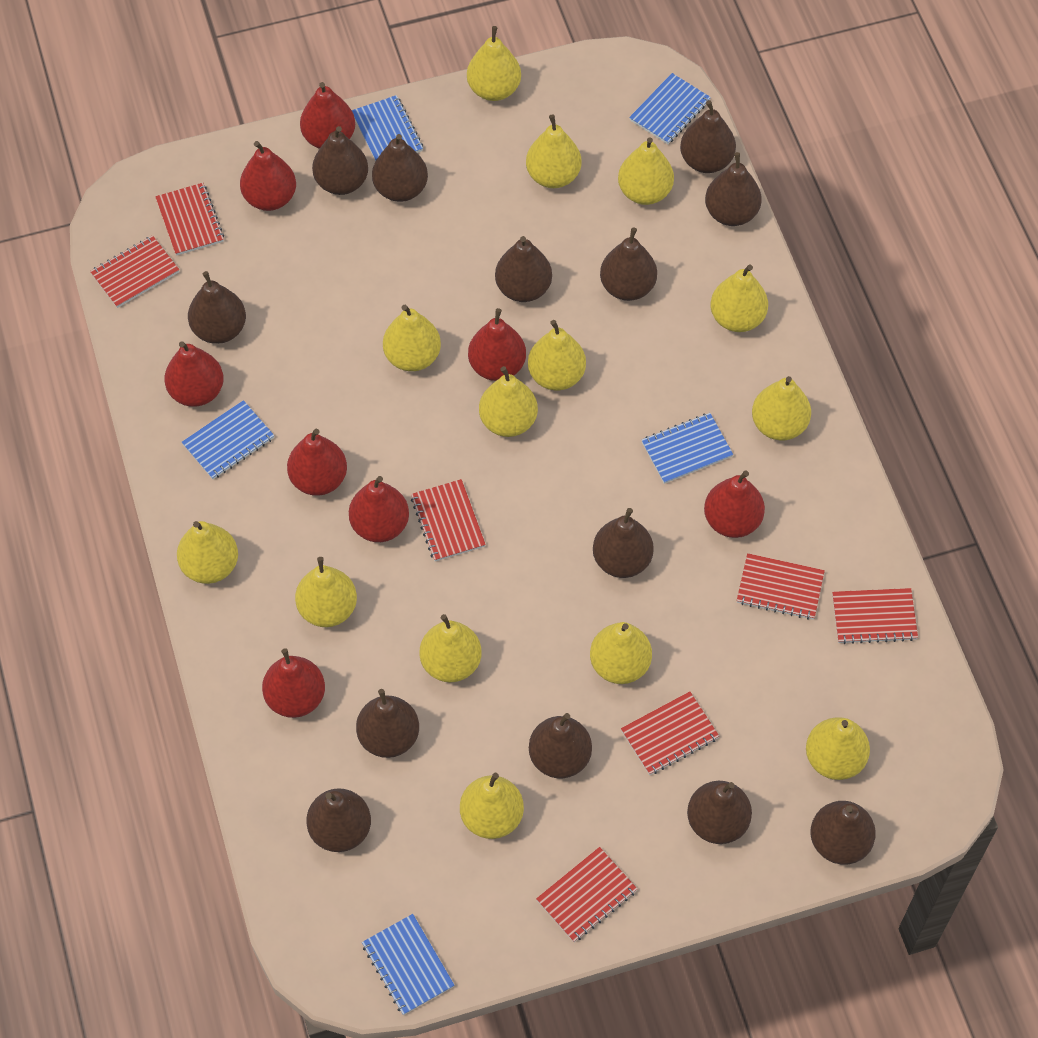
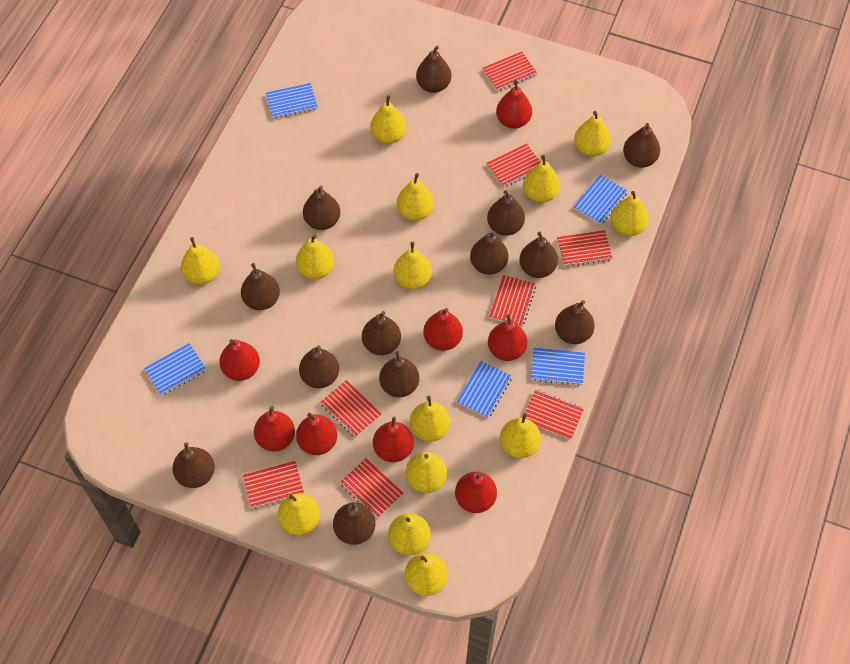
red notebook: [90,235,179,308] [155,183,224,256] [411,479,486,561] [536,847,637,942] [621,691,719,775] [737,553,825,620] [832,588,918,644] = 7 -> [243,461,304,509] [320,380,382,438] [339,458,403,519] [483,51,537,91] [487,143,540,188] [489,275,536,327] [525,389,584,440] [557,230,613,267] = 8

